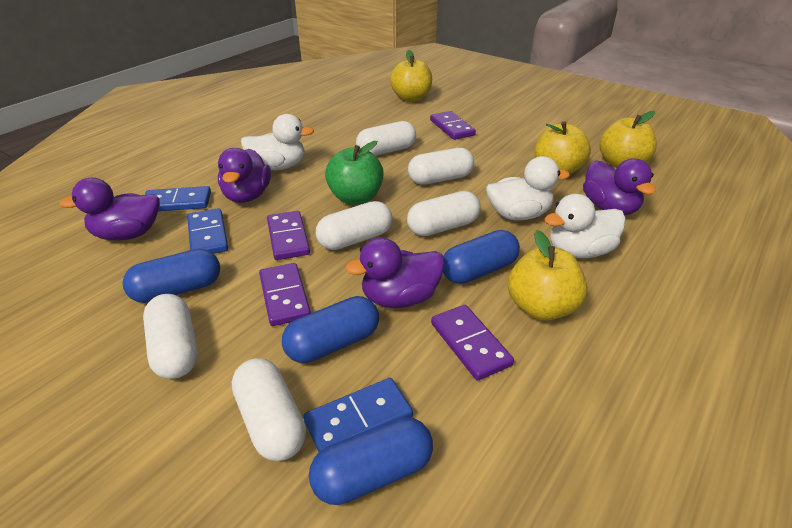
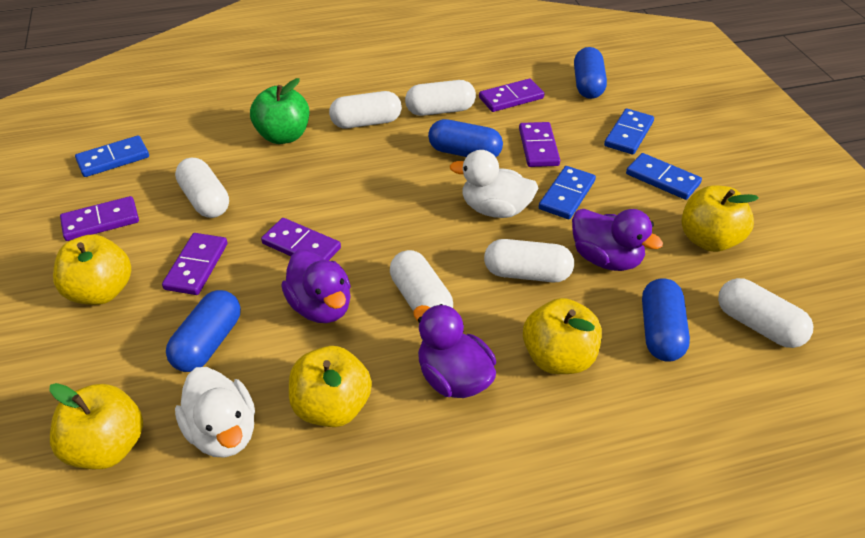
blue domino: [145,186,211,211] [187,208,228,254] [304,378,413,452] = 3 -> [75,135,149,177] [539,166,596,219] [604,109,654,155] [626,153,702,200] = 4
purple domino: [259,263,311,326] [267,211,310,260] [430,111,476,140] [431,305,514,381] = 4 -> [60,196,139,241] [162,233,228,295] [261,218,341,261] [479,78,544,112] [519,122,560,167] = 5
purple duck: [59,178,160,240] [218,148,271,203] [345,237,445,308] [583,158,656,215] = 4 -> [281,249,351,323] [414,304,496,398] [572,209,663,271] = 3
white duck: [241,114,314,170] [486,156,570,221] [544,194,626,258] = 3 -> [175,367,255,458] [450,150,538,218] = 2
yellow apple: [390,50,432,102] [508,230,587,321] [535,121,591,174] [600,111,657,168] = 4 -> [49,383,143,469] [53,234,131,305] [289,346,372,427] [523,298,602,374] [682,185,759,252] = 5

